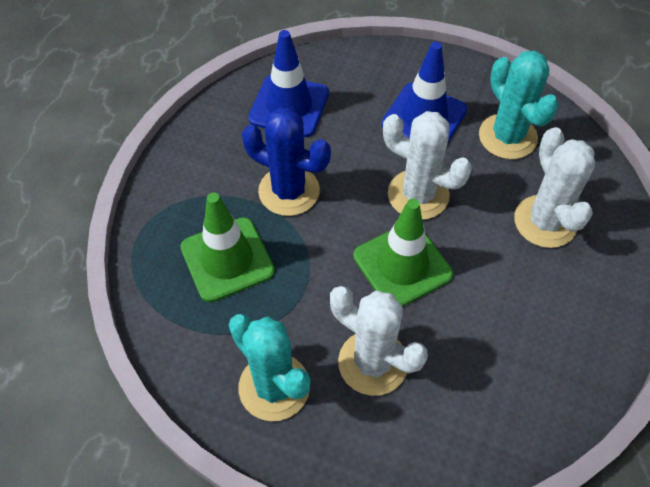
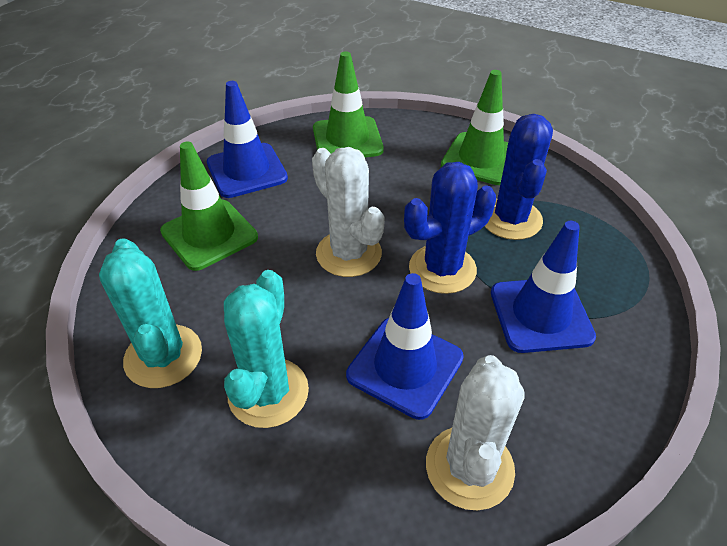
blue cactus: [242,108,331,216] = 1 -> [404,162,496,294] [485,114,553,240] = 2
blue traffic cone: [248,30,329,137] [381,42,467,144] = 2 -> [207,81,288,198] [346,273,464,420] [491,221,596,353] = 3
green traffic cone: [180,192,275,302] [353,199,453,307] = 2 -> [160,142,258,271] [313,51,384,157] [441,70,508,185] = 3
white cactus: [330,286,428,396] [383,111,472,220] [514,127,595,248] = 3 -> [312,147,385,277] [426,355,525,511] = 2

